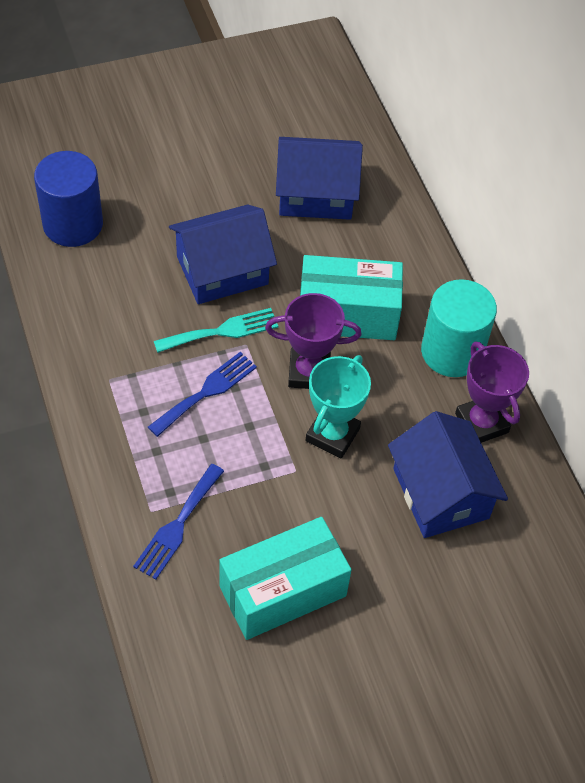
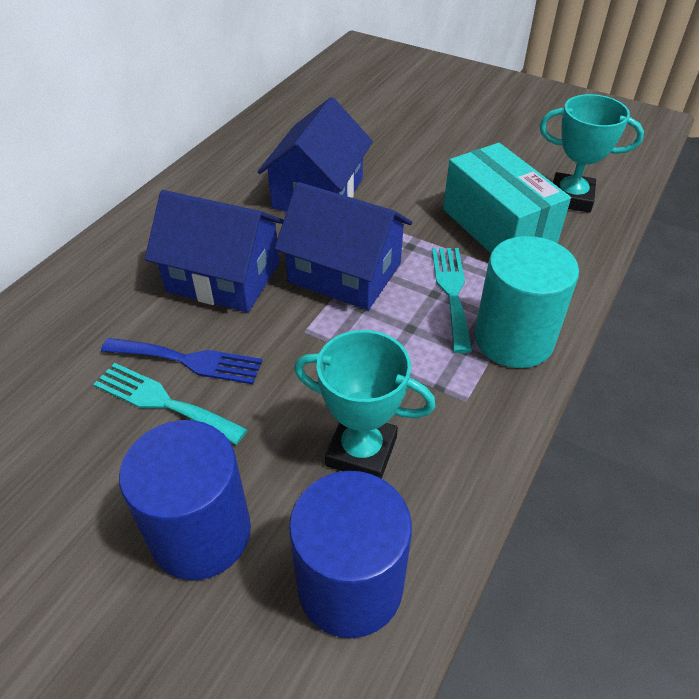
blue cylinder: [34,151,103,247] = 1 -> [119,420,251,580] [289,471,412,638] = 2
blue fork: [133,464,224,580] [148,352,257,437] = 2 -> [101,338,262,384] = 1
purple trophy: [265,293,362,389] [455,341,529,443] = 2 -> none = 0
turquoise box: [219,517,352,640] [300,255,403,340] = 2 -> [443,143,571,253] = 1
turquoise fork: [154,308,278,353] = 1 -> [93,363,248,445] [432,248,472,353] = 2
turquoise trophy: [306,355,371,458] = 1 -> [294,330,436,479] [539,94,644,213] = 2

